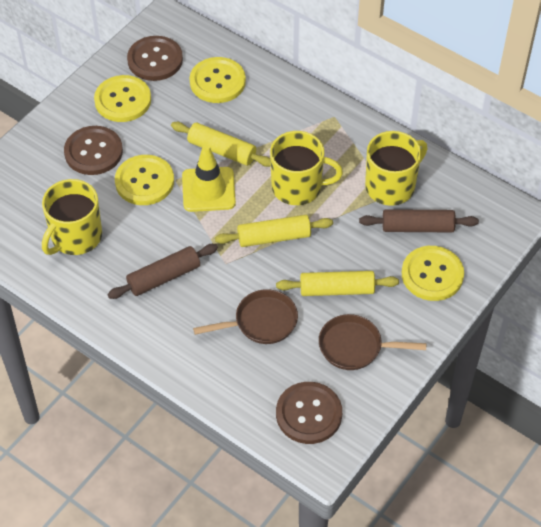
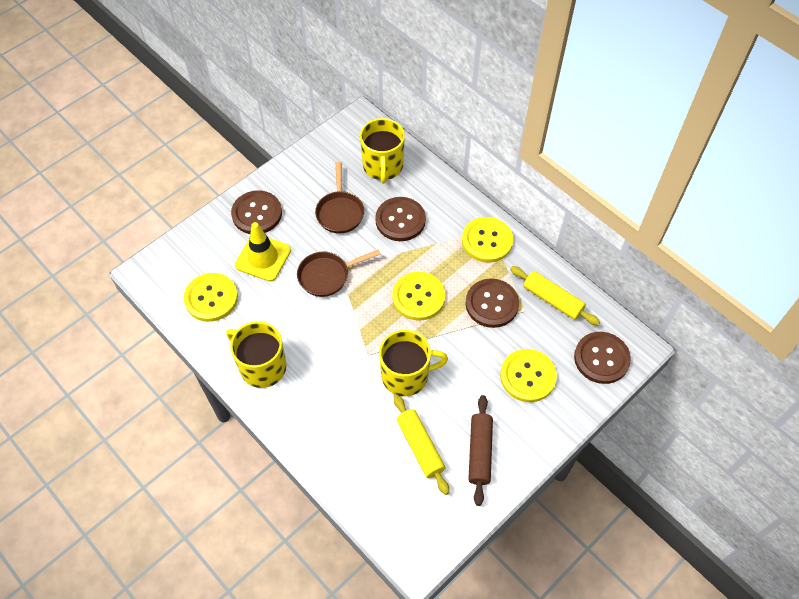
brown button: [64,126,123,175] [127,36,183,81] [276,382,342,444] = 3 -> [231,190,282,234] [375,197,426,241] [466,279,519,328] [574,332,631,384] = 4
brown rolling pin: [107,244,218,299] [359,209,479,232] = 2 -> [468,395,493,506] = 1
yellow rolling pin: [171,122,271,167] [215,215,333,247] [276,271,399,296] = 3 -> [394,395,449,495] [510,266,600,326] = 2

